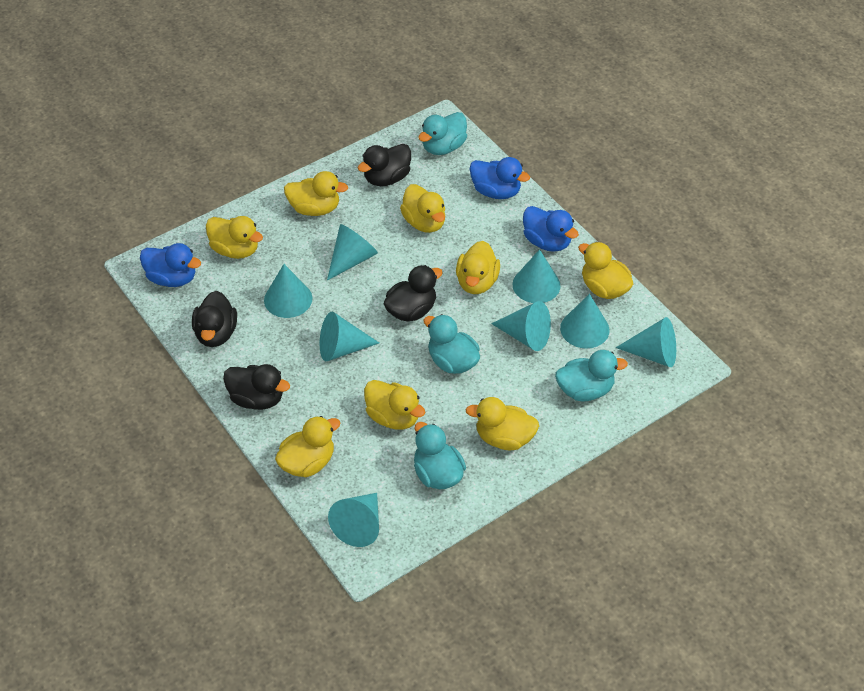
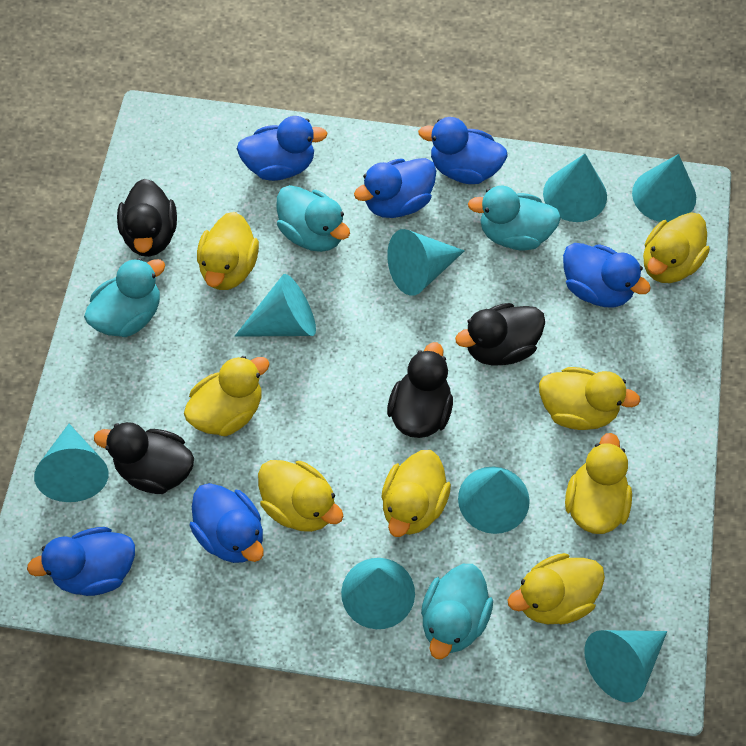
blue duck: [140,243,201,287] [470,157,530,199] [523,206,579,252] = 3 -> [27,527,135,596] [190,483,264,563] [237,116,328,181] [354,158,436,218] [418,117,508,184] [563,243,651,307] = 6

